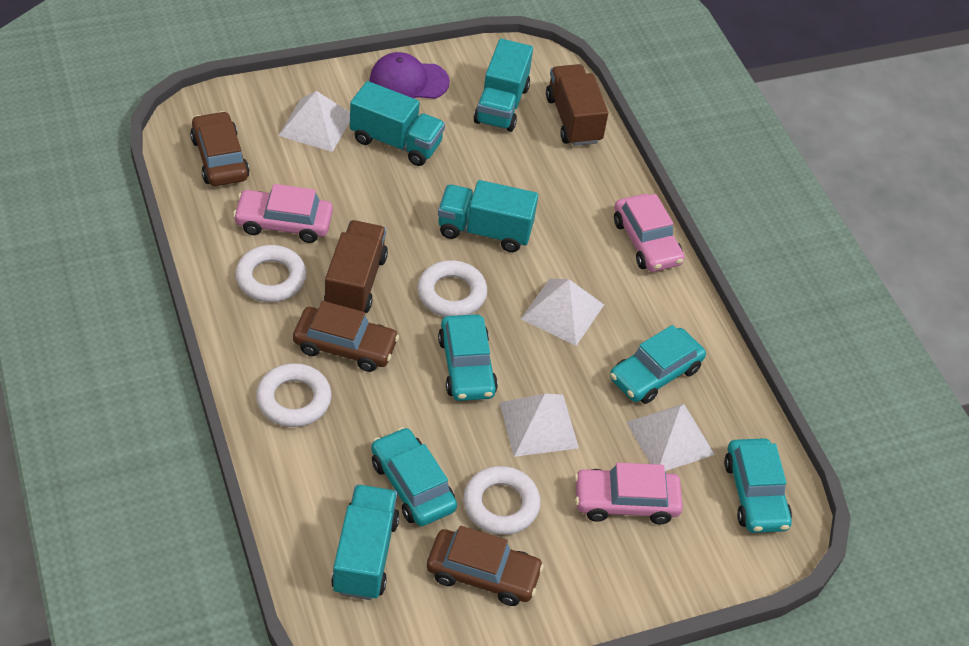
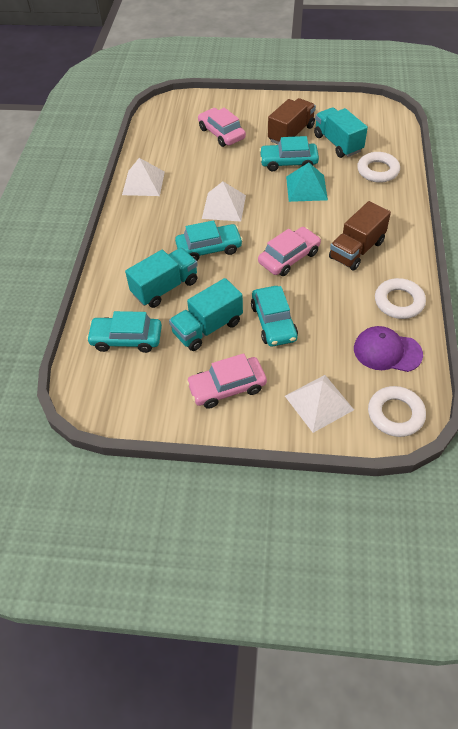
brown car: [190,111,250,186] [293,301,399,372] [427,526,544,606] = 3 -> none = 0
turquoise pyramid: none = 0 -> [286,163,328,202] = 1
turquoise truck: [331,485,400,600] [350,81,445,166] [438,180,538,252] [474,39,533,132] = 4 -> [125,248,198,308] [169,278,243,351] [314,107,368,158] = 3
white pyramid: [278,91,350,152] [500,394,579,457] [521,279,604,346] [627,404,715,471] = 4 -> [122,158,165,196] [202,182,246,222] [285,375,354,433] = 3
white ring: [235,245,306,302] [256,363,331,427] [418,260,487,317] [463,466,541,535] = 4 -> [357,152,400,183] [368,386,426,437] [375,278,426,319] = 3

